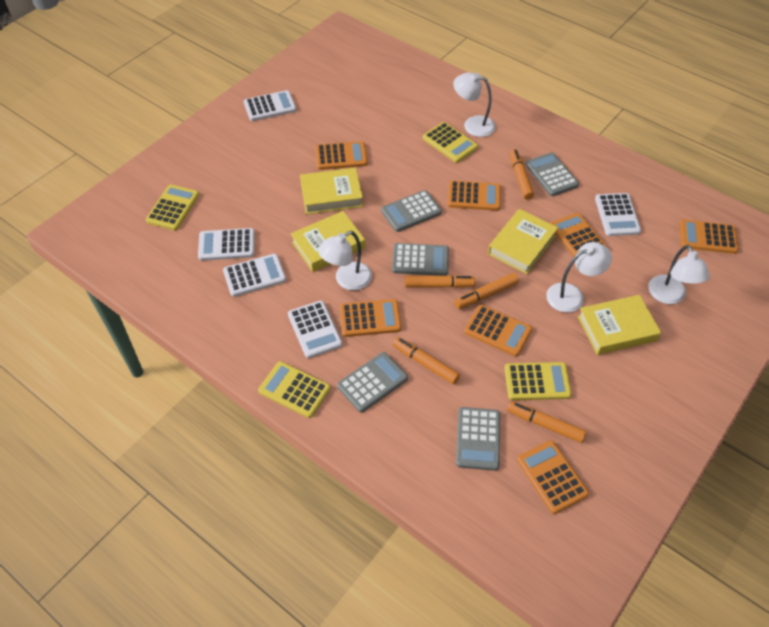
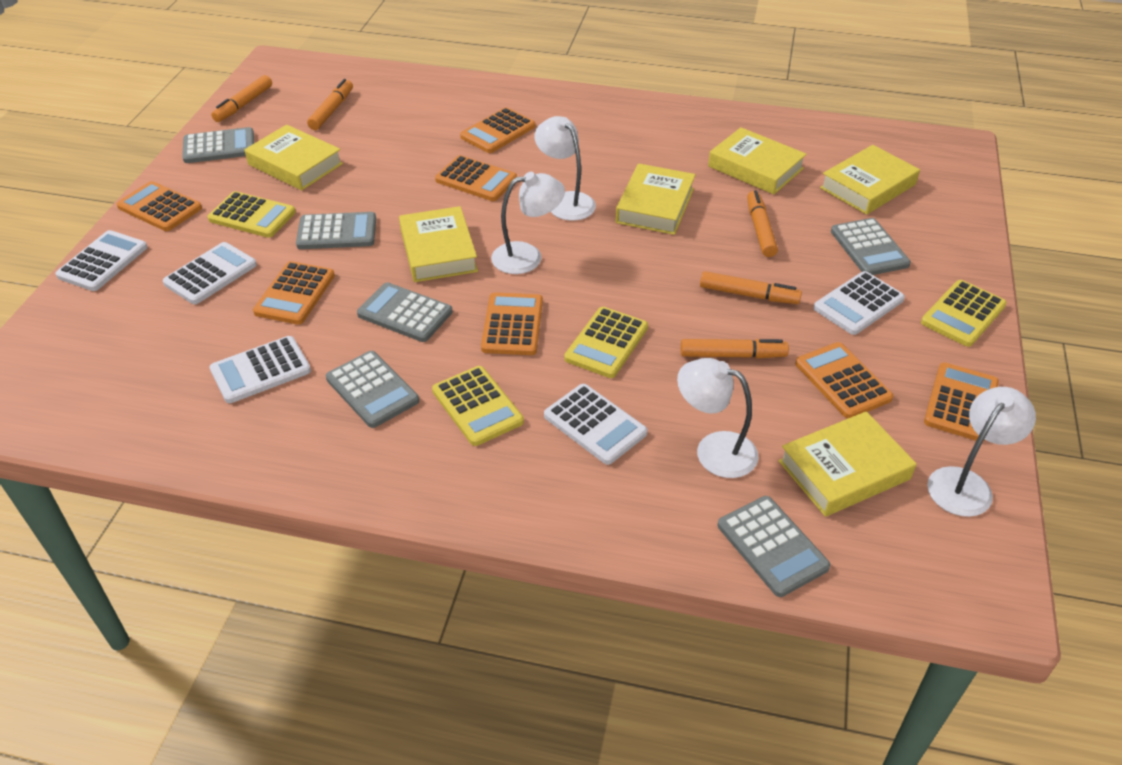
grey calculator: [337,352,408,412] [381,190,442,232] [392,243,449,276] [456,407,500,471] [525,152,579,196] = 5 -> [182,127,254,163] [296,212,376,249] [326,351,419,428] [357,282,453,342] [717,496,831,597] [831,218,911,275] = 6
yellow book: [291,211,365,272] [300,168,363,214] [488,209,558,274] [578,295,661,355] = 4 -> [244,125,343,190] [399,206,478,282] [615,164,696,235] [708,127,807,194] [779,411,917,517] [820,145,920,215] = 6

